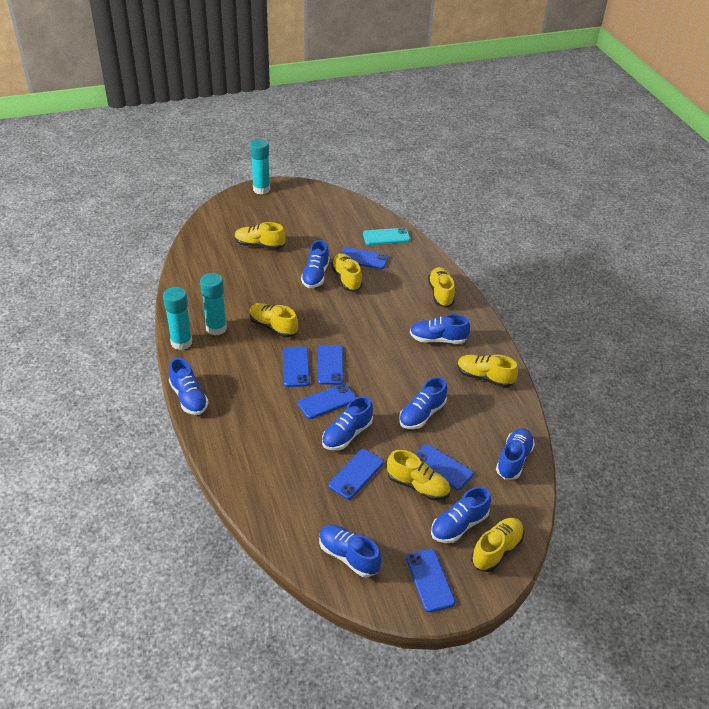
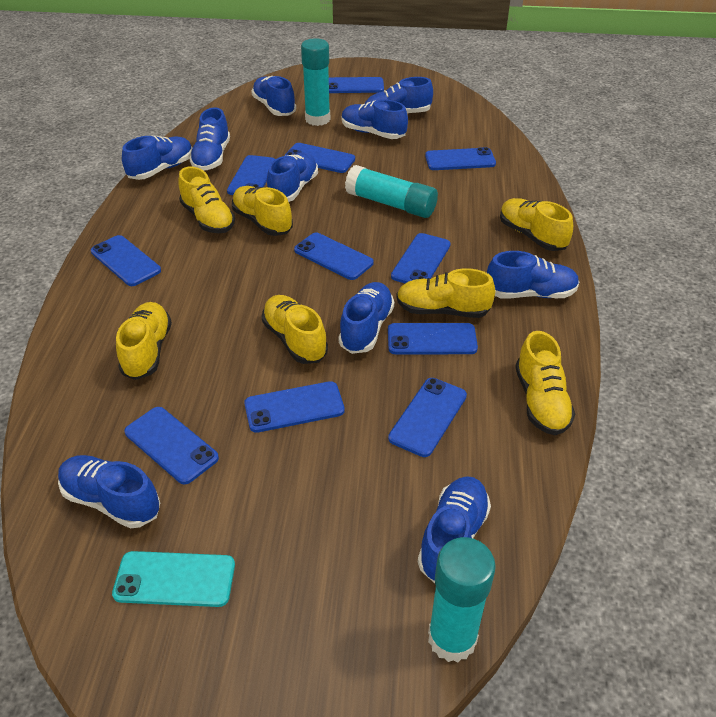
blue phone: [283,346,310,387] [298,383,357,419] [318,345,344,385] [328,449,384,499] [341,247,388,269] [406,549,455,612] [415,444,474,490] = 7 -> [91,235,161,286] [124,407,219,484] [227,155,275,195] [244,381,345,433] [284,143,355,173] [294,232,374,280] [329,77,384,93] [388,323,478,354] [388,378,467,457] [391,233,451,283] [425,147,496,170] = 11
blue shoe: [169,358,208,415] [301,240,329,288] [319,525,381,577] [322,396,373,450] [399,377,447,429] [410,314,470,344] [431,487,491,543] [496,428,535,480] = 8 -> [58,455,160,528] [122,136,192,180] [189,107,230,171] [251,76,296,116] [267,153,318,202] [338,282,394,354] [342,99,408,139] [365,77,433,113] [418,476,491,583] [487,251,579,298] = 10

